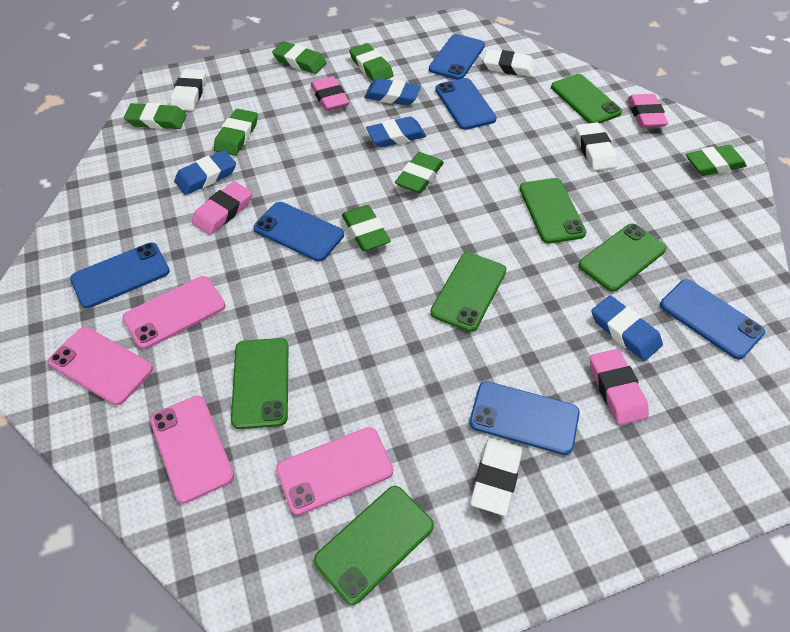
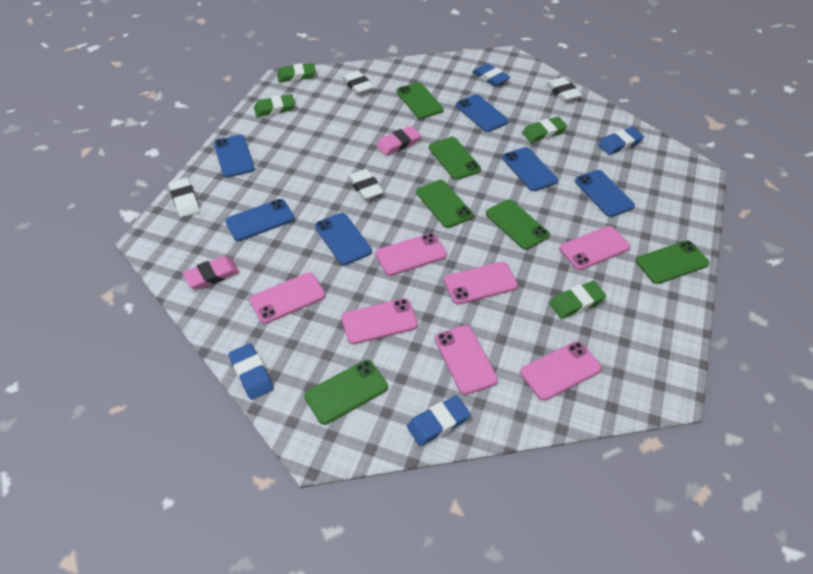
green eraser: [124,103,186,129] [214,109,258,156] [272,41,327,74] [342,205,391,251] [349,43,394,81] [395,152,444,193] [686,145,746,176] = 7 -> [254,94,295,117] [277,63,316,82] [522,117,568,143] [549,281,606,319] = 4
pink eraser: [192,181,252,235] [311,76,349,111] [590,349,649,425] [628,94,668,128] = 4 -> [183,256,239,289] [376,126,421,155] = 2
pink phone: [48,327,153,405] [122,276,225,349] [150,396,234,503] [276,427,393,515] = 4 -> [249,272,326,324] [341,298,418,344] [375,233,447,276] [435,325,498,395] [444,262,518,305] [520,341,602,401] [559,226,630,270] = 7

